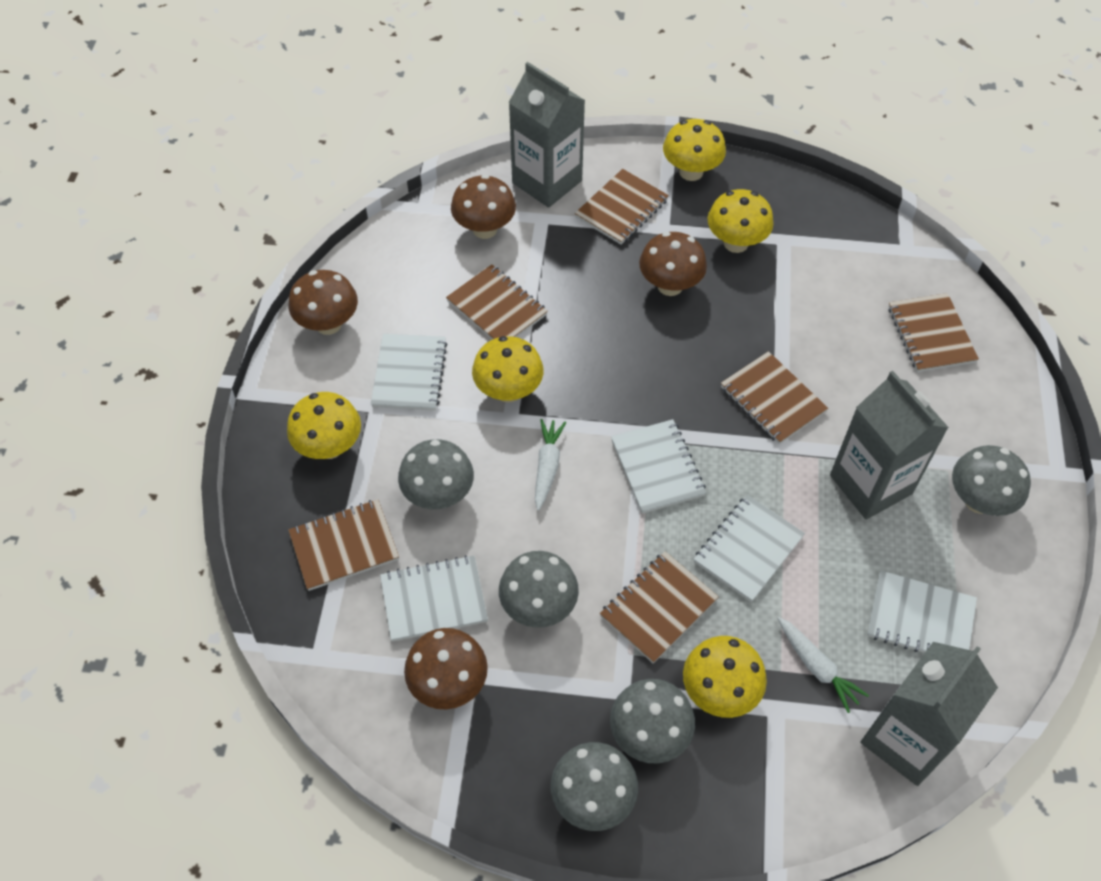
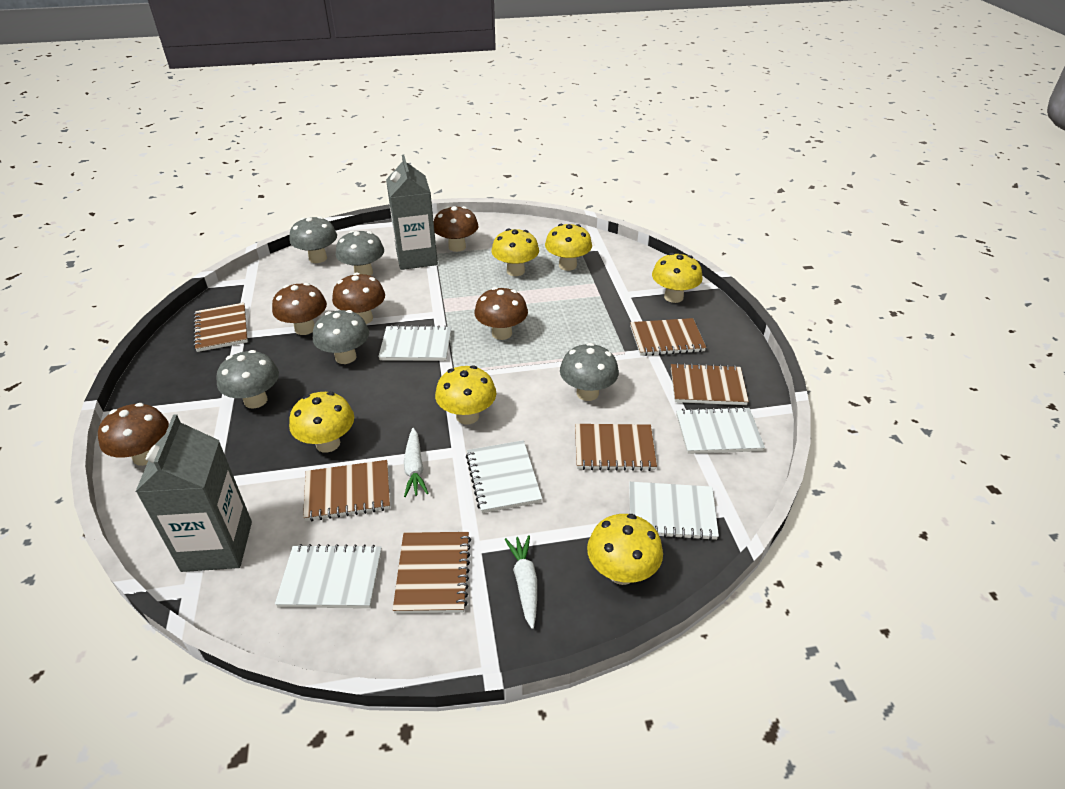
brown mushroom: [289,270,358,335] [404,628,488,709] [451,174,516,239] [639,232,707,296] = 4 -> [98,403,169,466] [272,283,327,335] [332,273,385,324] [434,206,479,252] [475,287,528,340] = 5
grey carton: [509,62,585,208] [830,371,949,520] [860,642,998,786] = 3 -> [135,414,252,572] [386,155,438,270] = 2
yellow mushroom: [287,392,361,459] [472,336,544,403] [663,119,726,181] [683,636,767,718] [708,189,774,253] = 5 -> [289,392,354,453] [435,365,496,424] [492,229,539,276] [545,224,592,271] [587,514,663,585] [652,253,703,303] = 6

